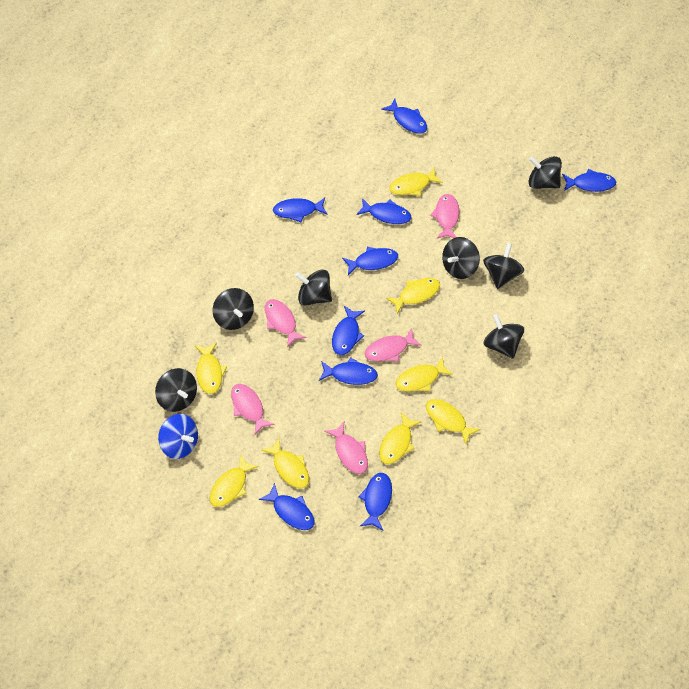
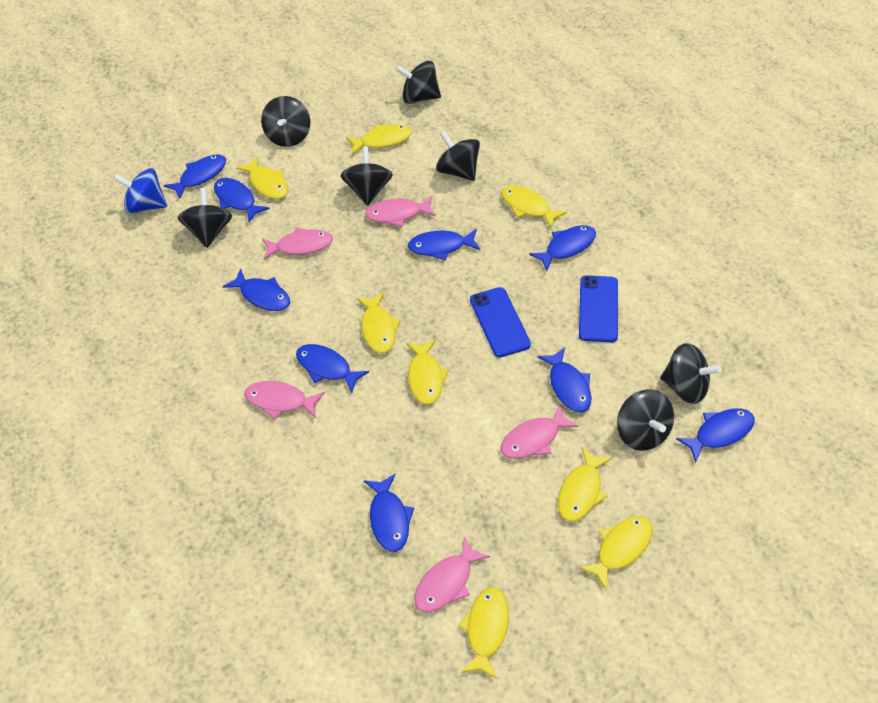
blue phone: none = 0 -> [470,287,531,358] [579,275,618,342] = 2

